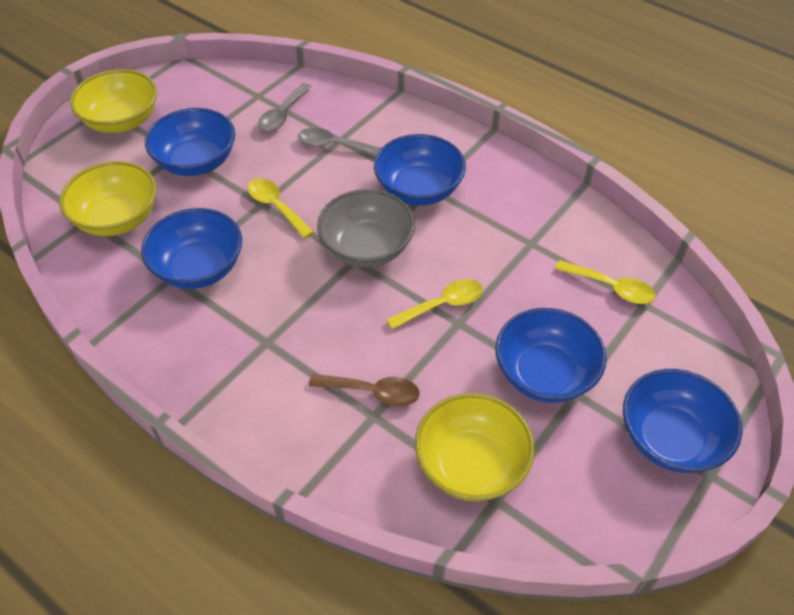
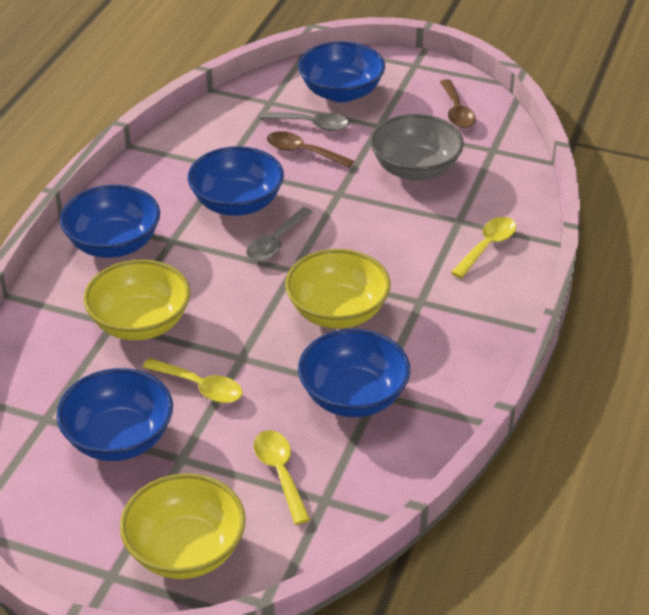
brown spoon: [309,374,420,406] = 1 -> [267,131,354,168] [440,79,476,128] = 2

